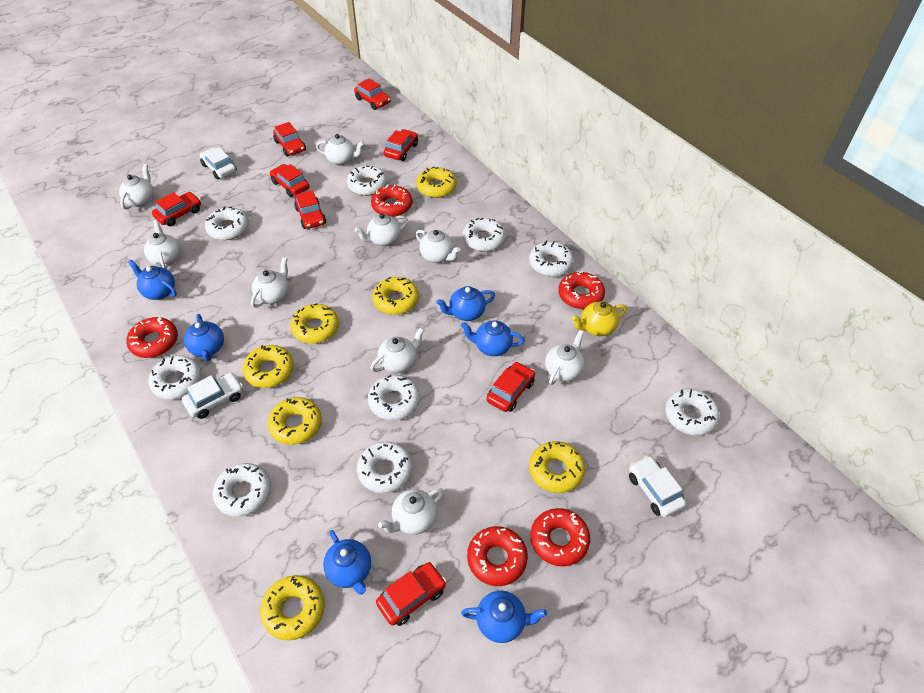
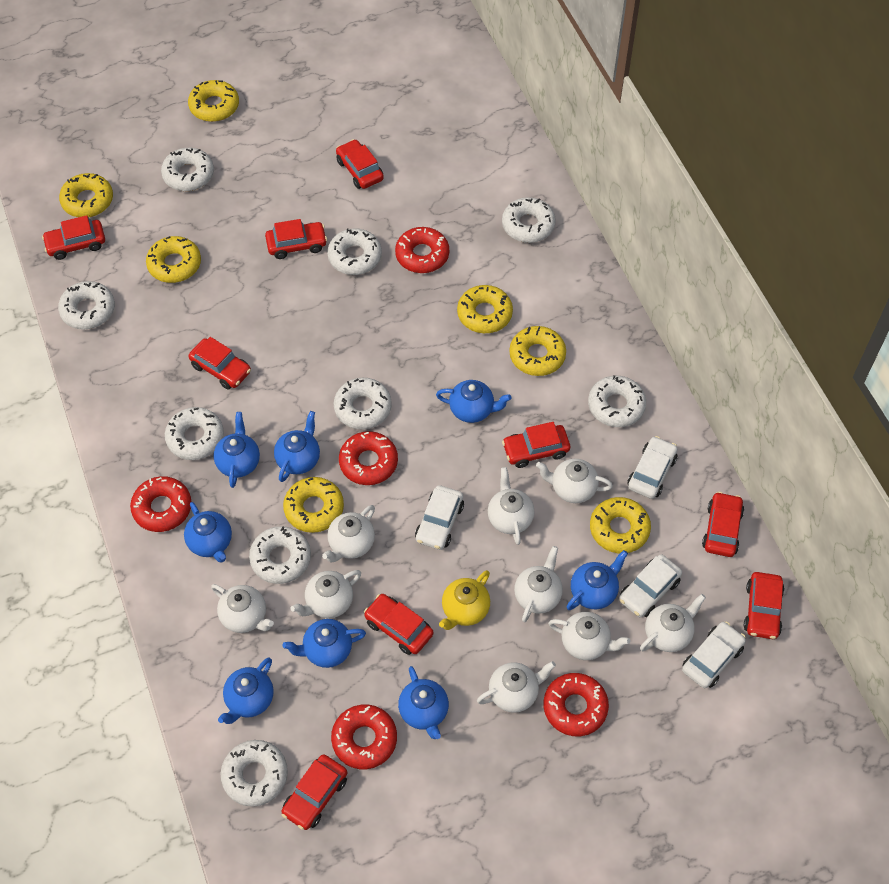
blue teapot: [128,260,177,300] [184,314,224,361] [323,530,371,594] [436,286,495,321] [461,320,525,356] [461,591,547,643] = 6 -> [184,502,232,563] [214,412,260,488] [218,657,273,724] [274,411,320,482] [282,619,366,668] [398,666,449,739] [436,380,512,423] [567,550,628,610] = 8
red car: [152,192,201,226] [270,164,309,197] [273,122,306,157] [294,190,326,229] [354,78,391,110] [376,562,446,626] [384,129,418,161] [486,362,535,412] = 8 -> [42,215,105,260] [189,337,251,390] [265,219,327,259] [281,754,347,830] [336,139,384,189] [364,594,433,655] [502,422,570,468] [702,492,744,557] [744,572,784,639] = 9
white car: [182,372,243,419] [199,147,237,180] [629,456,686,517] = 3 -> [415,485,464,550] [619,554,682,618] [627,436,678,499] [682,622,746,688] = 4

